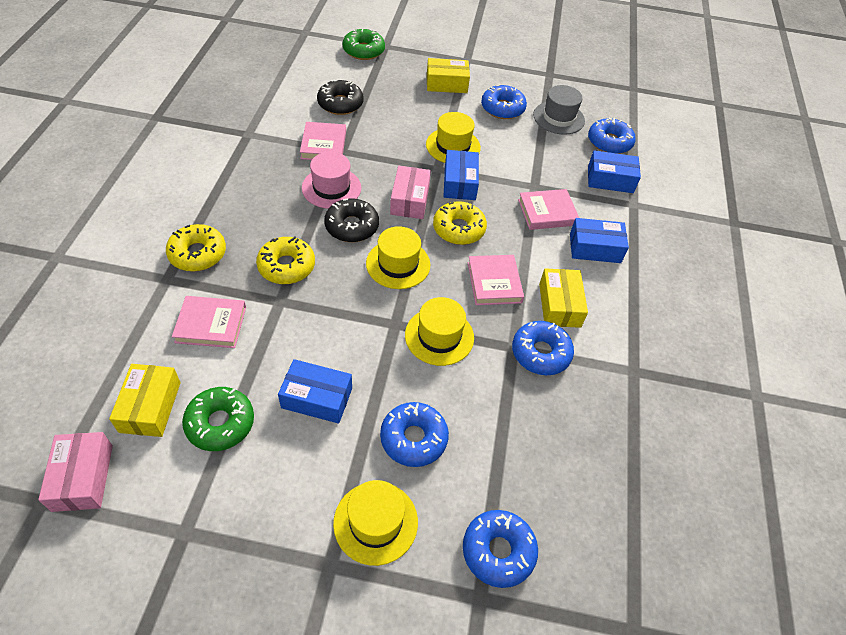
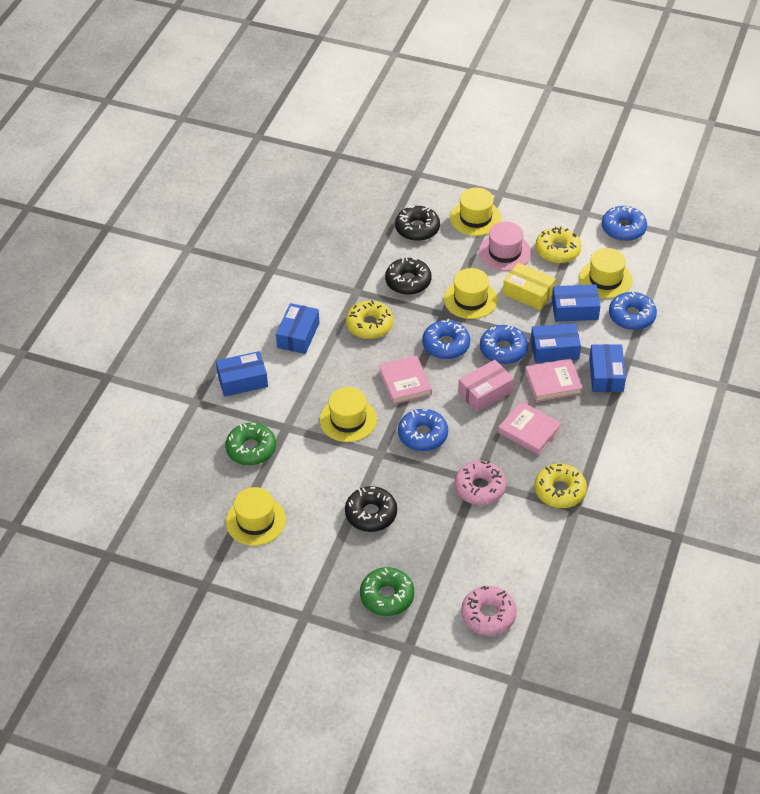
black donut: [317,79,363,115] [324,198,379,242] = 2 -> [345,486,397,532] [385,257,432,295] [395,206,440,241] = 3
blue box: [278,359,352,424] [443,150,479,200] [570,218,629,263] [588,150,641,193] = 4 -> [216,351,268,397] [276,303,319,354] [531,323,581,363] [552,284,600,322] [589,344,626,392] = 5
grey hat: [533,85,585,135] = 1 -> none = 0
pink book: [172,296,246,348] [300,122,346,160] [468,255,524,305] [518,189,579,230] = 4 -> [379,355,432,405] [498,401,562,455] [525,359,583,402] = 3
pink box: [38,432,113,512] [390,166,431,219] = 2 -> [458,360,514,412] = 1
pink donut: none = 0 -> [454,461,506,505] [461,586,517,636] = 2
yellow box: [109,364,181,437] [427,58,470,93] [539,268,588,328] = 3 -> [503,263,556,310] = 1
yellow hat: [333,480,418,566] [366,226,431,289] [405,297,474,366] [426,112,481,163] = 4 -> [226,487,286,546] [320,387,377,442] [444,268,498,319] [450,188,502,236] [579,248,633,298] = 5

